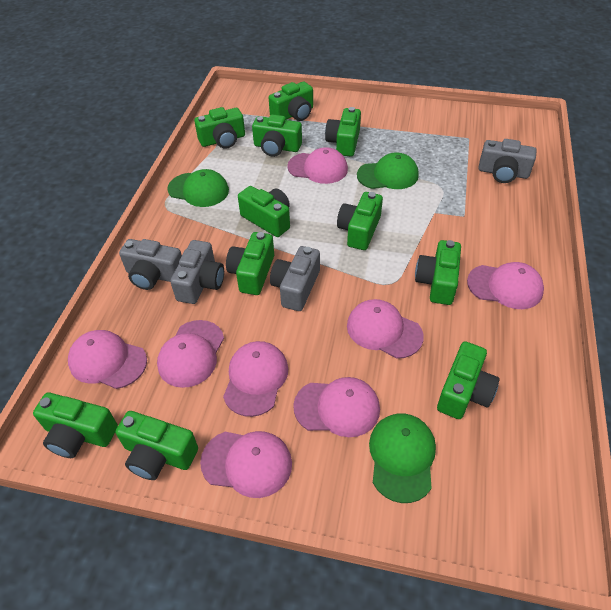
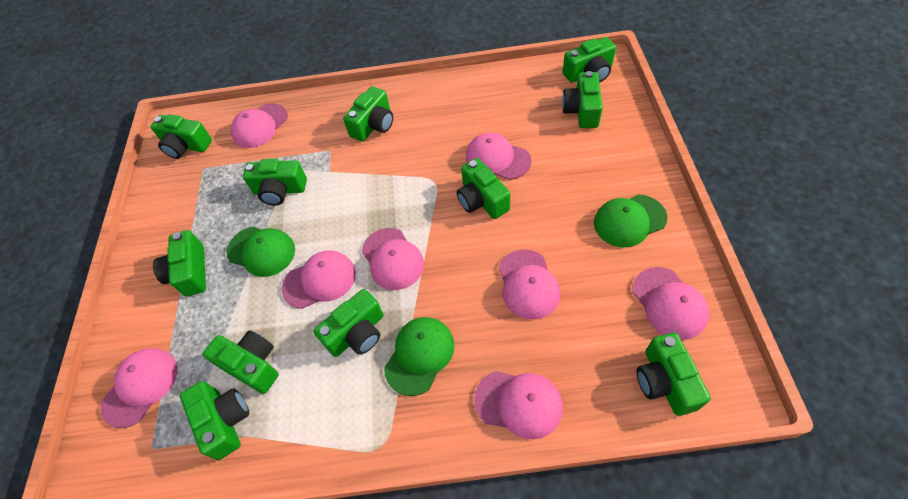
grey camera: [119,239,182,290] [170,240,224,304] [270,246,320,311] [478,139,537,183] = 4 -> none = 0

